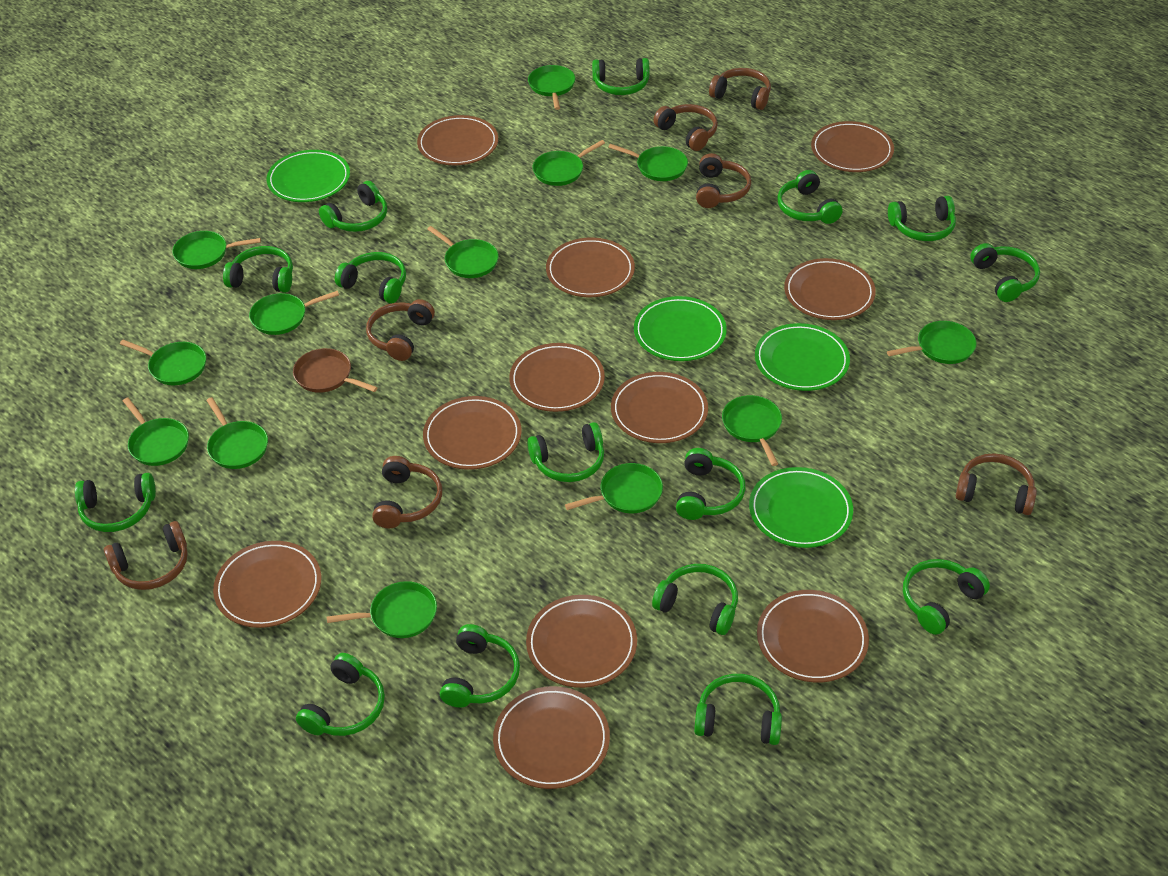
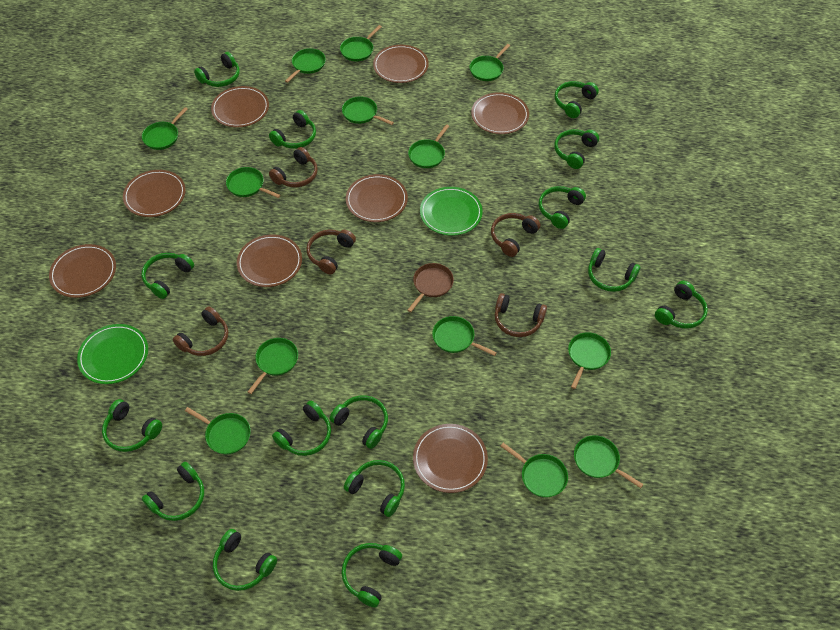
brown headphones: [104,521,188,590] [366,299,435,361] [372,456,442,528] [653,104,718,151] [696,153,751,208] [709,68,771,110] [956,453,1037,515] = 7 -> [173,306,228,356] [269,147,318,187] [306,230,356,274] [491,213,541,257] [495,293,547,337] = 5
brown plate: [213,541,321,628] [417,115,498,165] [423,396,522,470] [493,686,610,789] [509,343,605,412] [526,595,637,688] [546,237,635,297] [611,372,708,443] [757,590,869,683] [784,258,876,320] [811,121,894,172] = 11 -> [49,244,116,298] [123,170,186,217] [211,86,269,127] [237,234,302,287] [346,174,408,222] [373,45,429,83] [413,424,488,493] [471,92,529,134] = 8
green plate: [267,150,350,202] [634,296,727,361] [749,467,853,548] [755,323,850,391] = 4 -> [77,324,148,384] [420,187,483,236] = 2

